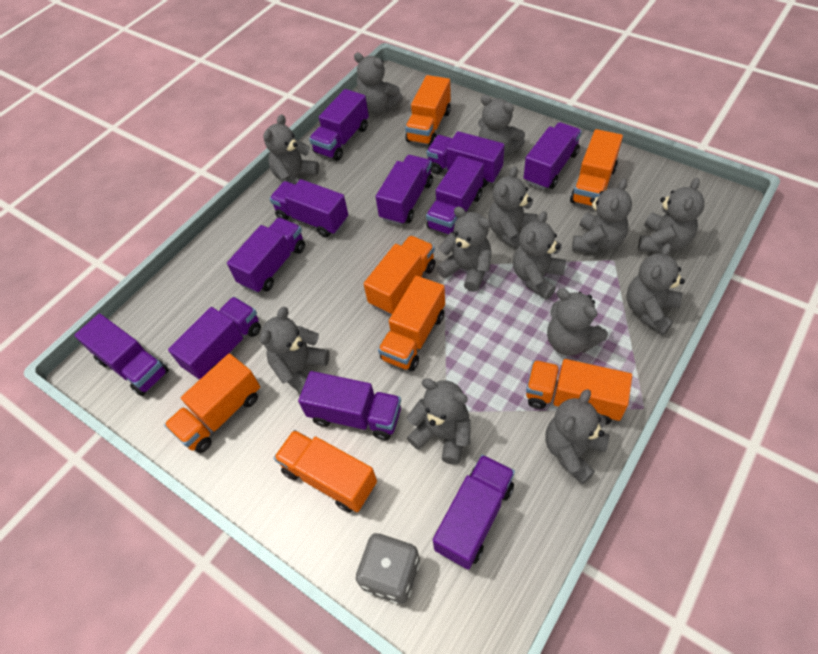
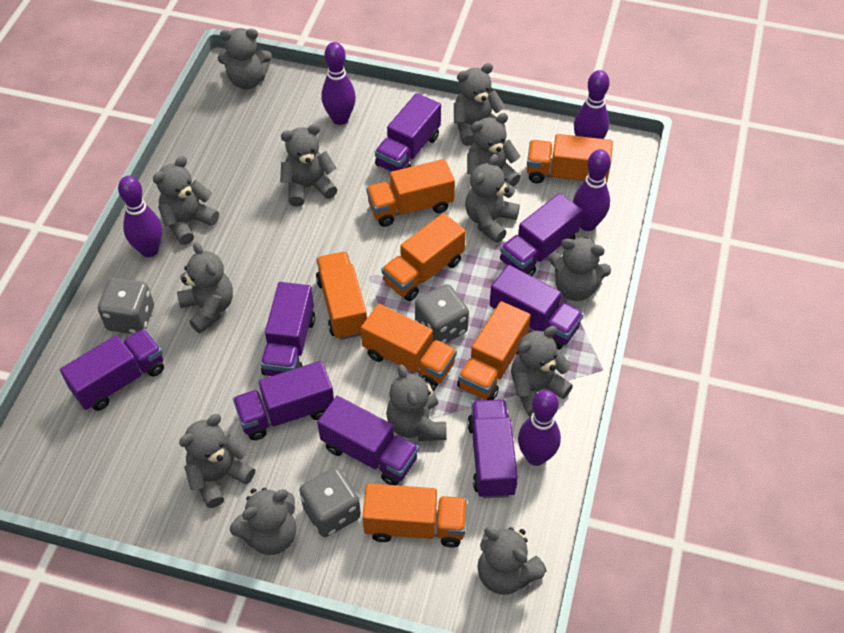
grey dice: [356,533,420,604] = 1 -> [98,278,154,334] [299,467,361,537] [415,284,469,344] = 3
purple bowling pin: none = 0 -> [118,176,162,257] [321,42,356,125] [518,390,561,466] [573,149,611,231] [574,70,609,139] = 5
purple truck: [74,313,169,396] [168,297,261,380] [227,218,305,293] [269,179,348,238] [298,371,401,440] [309,89,369,161] [376,155,433,225] [426,156,484,235] [427,131,504,187] [433,455,515,570] [524,122,582,190] = 11 -> [60,329,164,411] [233,361,334,440] [261,282,315,376] [317,396,419,485] [375,93,441,172] [467,399,518,498] [489,265,584,350] [500,193,583,276] = 8

